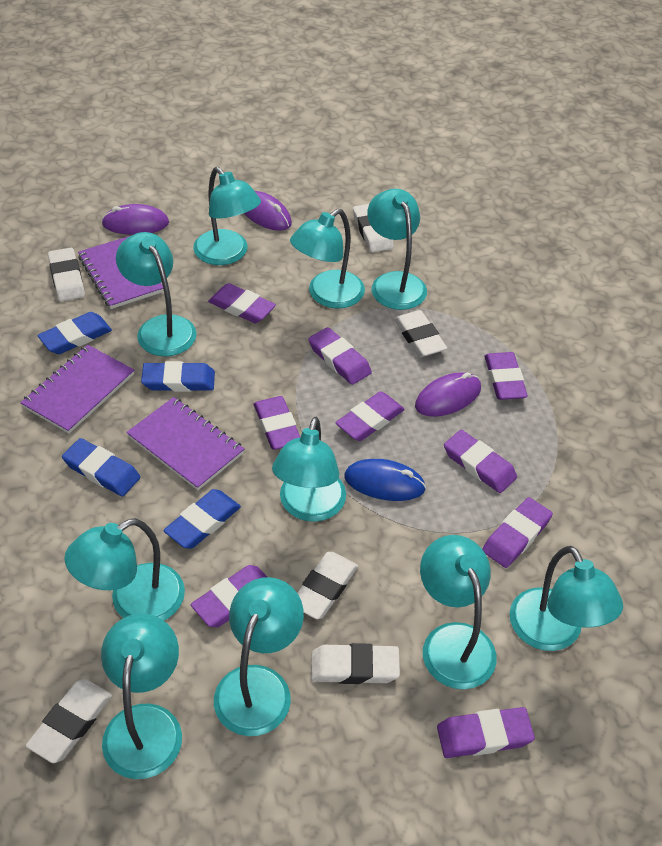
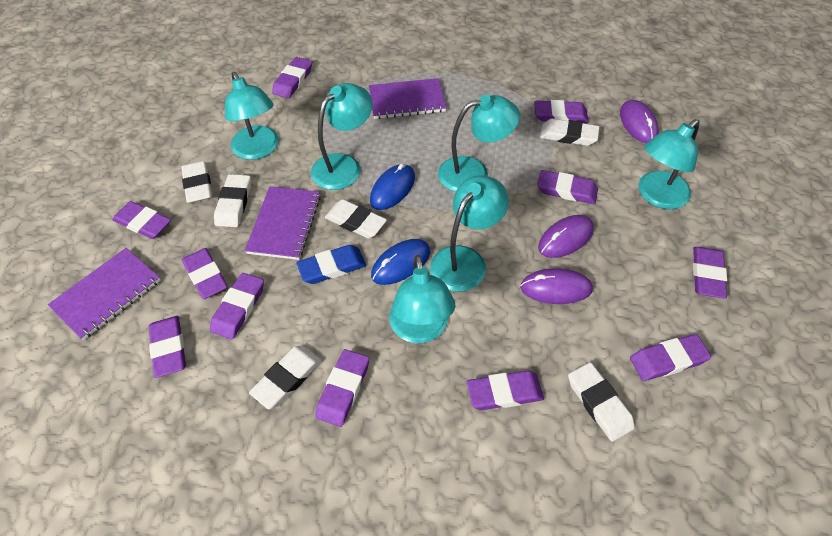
blue eraser: [37,312,112,354] [62,438,141,496] [141,361,215,392] [163,489,241,549] = 4 -> [296,245,366,284] = 1
blue mouse: [344,459,426,501] = 1 -> [370,164,415,210] [371,239,430,285] = 2
purple eraser: [191,565,267,627] [208,283,276,323] [254,396,300,450] [309,327,372,385] [335,392,405,441] [437,707,535,758] [444,430,517,493] [482,497,553,568] [484,352,528,400] = 9 -> [113,201,171,239] [148,316,186,378] [182,248,228,299] [210,273,264,340] [272,57,312,98] [315,349,369,427] [467,371,544,410] [534,100,589,123] [537,170,598,204] [630,334,711,381] [693,247,727,299] = 11
turquoise lamp: [64,518,185,621] [101,613,182,779] [116,232,197,356] [193,167,261,265] [214,577,304,736] [272,417,346,522] [290,209,365,309] [367,189,427,310] [420,535,497,689] [510,546,623,651] = 10 -> [225,72,279,160] [311,83,373,190] [389,255,455,343] [430,175,509,291] [438,95,520,192] [638,119,699,209] = 6

